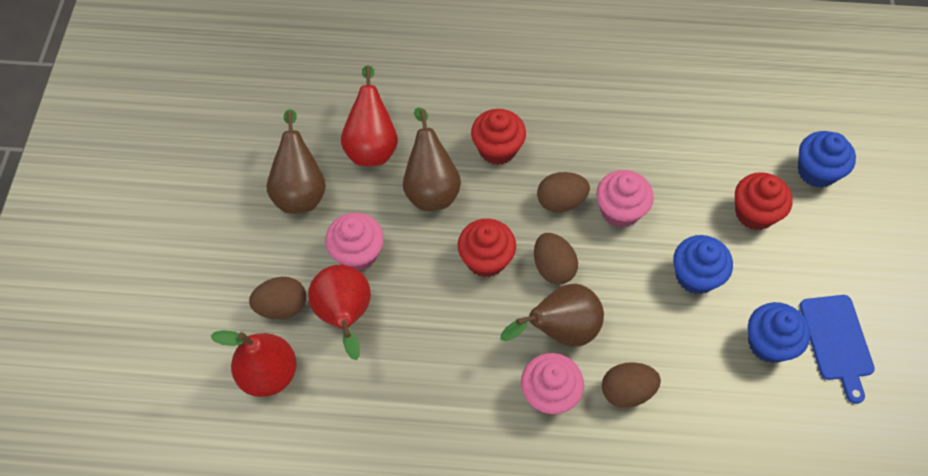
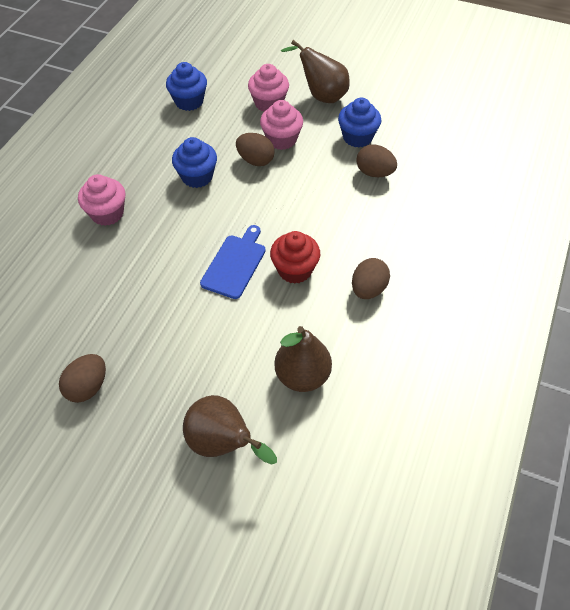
red cupcake: [458,219,516,277] [471,109,526,165] [735,172,793,230] = 3 -> [270,231,320,284] = 1
red pear: [210,330,297,397] [308,265,371,360] [341,65,398,166] = 3 -> none = 0

